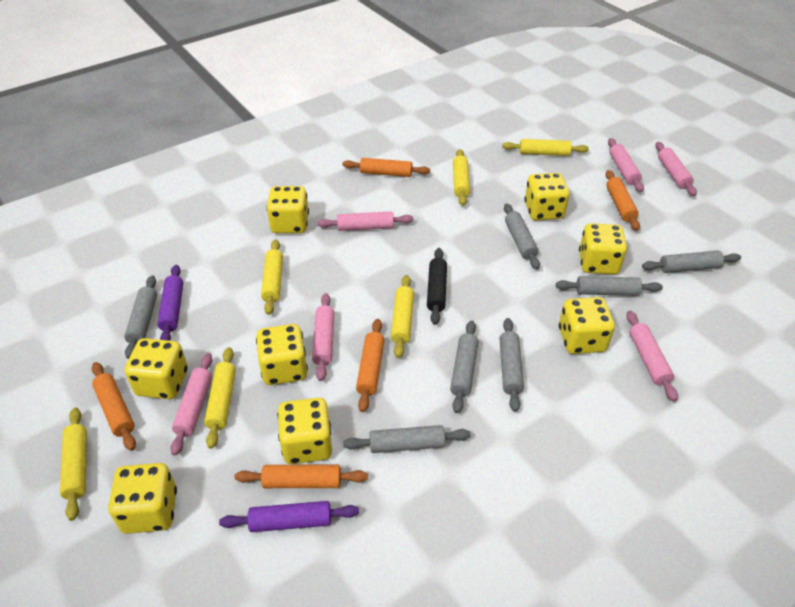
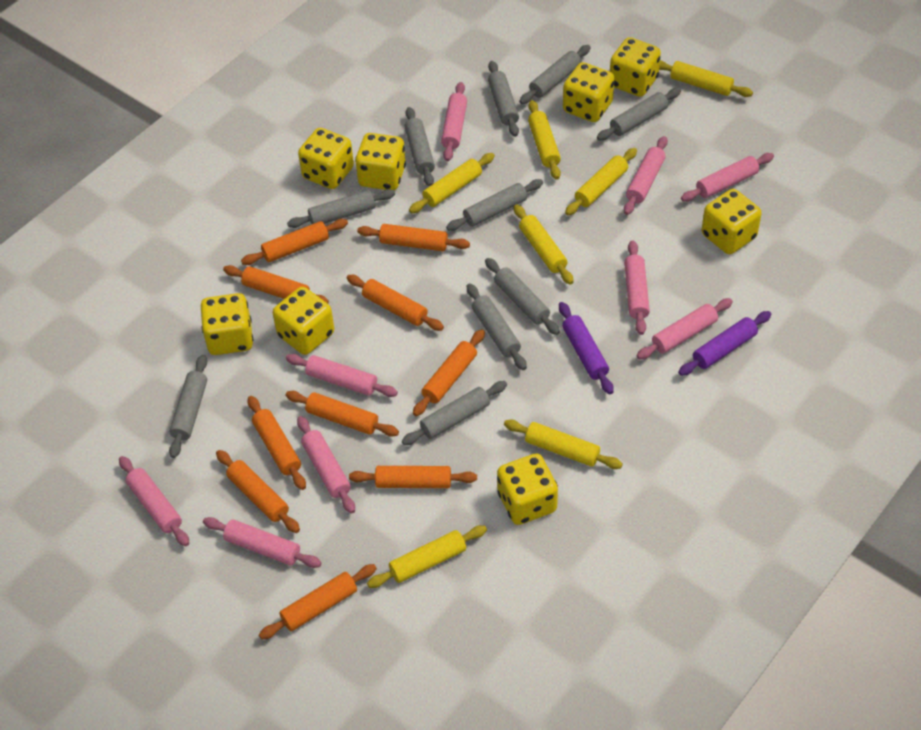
black rolling pin: [427,248,447,325] = 1 -> none = 0
grey rolling pin: [124,276,157,359] [343,425,471,453] [450,321,479,413] [500,318,524,412] [504,203,540,270] [556,276,663,296] [642,251,741,273] = 7 -> [169,355,207,458] [287,189,395,228] [402,381,507,445] [404,107,435,187] [446,179,543,231] [467,284,527,370] [485,258,560,335] [488,61,519,137] [519,45,590,104] [597,88,681,141] = 10
orange rolling pin: [92,362,136,451] [234,465,368,488] [343,158,430,177] [356,319,385,412] [606,170,640,231] = 5 -> [216,450,300,533] [223,265,329,303] [241,219,348,265] [248,396,306,490] [259,564,377,640] [286,391,399,437] [347,275,444,331] [349,466,477,488] [357,224,470,251] [413,329,485,416] = 10
pink rolling pin: [171,353,212,456] [312,293,334,381] [317,211,413,231] [608,138,644,192] [626,311,678,402] [655,142,697,196] = 6 -> [119,456,189,546] [203,517,321,568] [286,354,398,397] [297,416,355,514] [441,82,467,161] [624,136,668,215] [624,240,650,335] [637,298,733,359] [681,153,774,202] = 9
yellow rolling pin: [60,407,87,521] [204,347,236,449] [261,240,283,315] [391,275,414,358] [453,149,470,206] [502,139,589,156] = 6 -> [367,525,487,588] [409,153,495,213] [504,420,623,469] [514,204,574,285] [528,100,561,180] [565,148,637,215] [659,60,753,97] = 7

